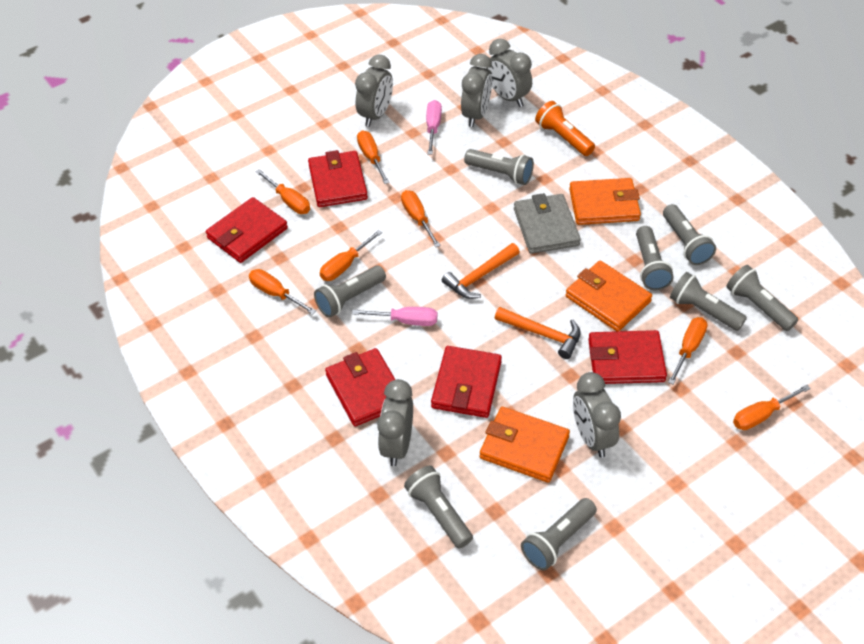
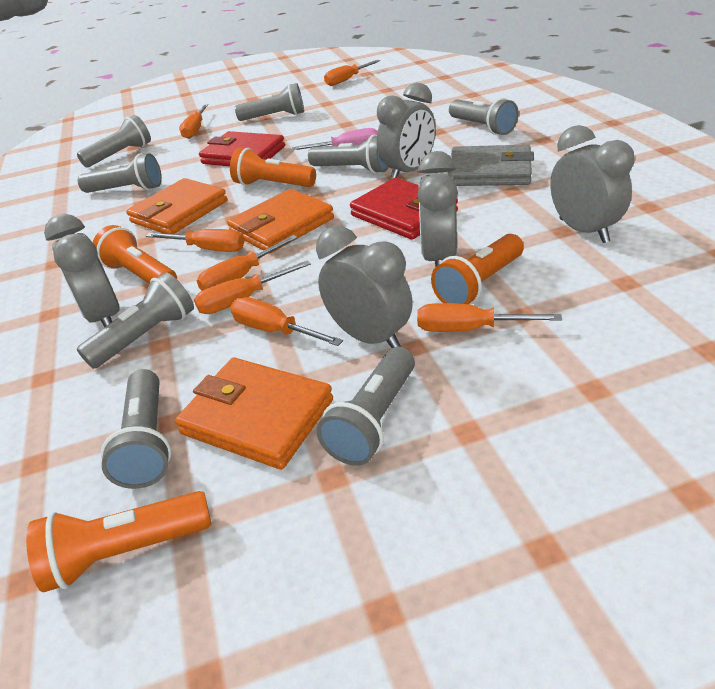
orange flashlight: [535,101,595,156] = 1 -> [26,491,211,592] [93,225,177,284] [230,148,316,187] [431,234,524,304] = 4
orange hammer: [442,243,520,299] [495,307,580,359] = 2 -> none = 0
pink screwdriver: [352,307,437,326] [426,100,442,155] = 2 -> [292,128,378,150] = 1
red wallet: [206,197,288,263] [308,150,368,207] [325,348,396,426] [431,346,502,418] [588,330,667,384] = 5 -> [199,131,285,166] [350,178,458,240] = 2

